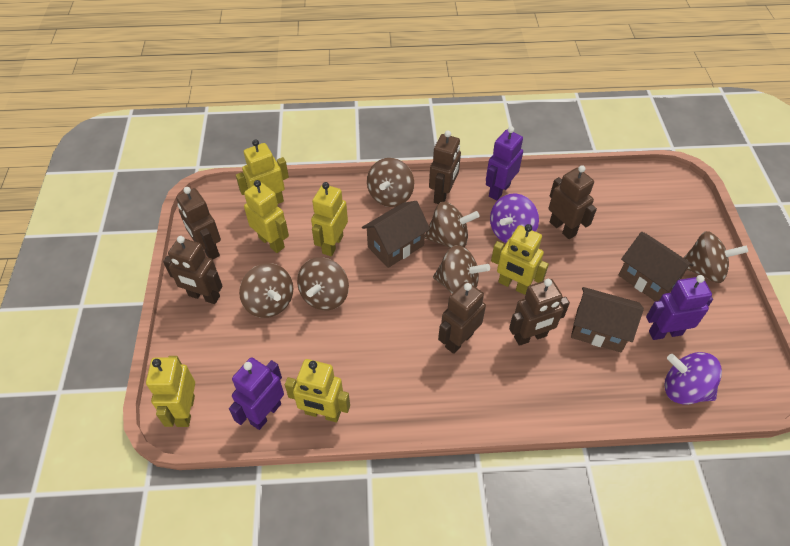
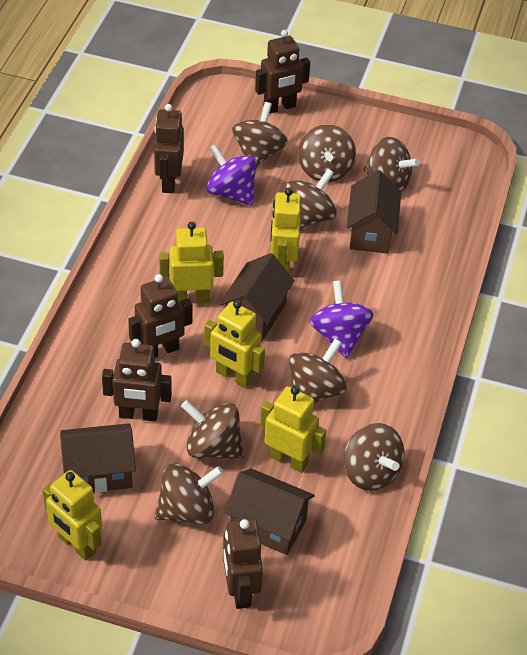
brown house: [362,201,430,268] [571,287,644,352] [619,232,694,302] = 3 -> [60,423,136,493] [219,253,294,341] [225,468,315,555] [347,170,401,254] = 4
brown robot: [163,236,223,304] [176,187,221,259] [429,131,461,204] [438,281,486,354] [509,279,570,346] [549,165,597,239] = 6 -> [102,339,172,421] [128,274,193,358] [154,104,184,193] [223,519,263,609] [255,30,310,114] = 5
brown spinning top: [239,263,293,318] [297,257,349,310] [367,158,414,207] [424,202,480,248] [433,245,490,294] [684,231,748,283] = 6 -> [154,463,223,524] [181,400,244,459] [232,102,288,167] [286,169,337,229] [289,339,347,403] [298,124,356,182] [344,423,405,491] [364,137,420,192] = 8
purple robot: [229,357,284,430] [486,126,523,201] [646,275,713,340] = 3 -> none = 0
yellow robot: [146,356,195,427] [236,139,289,204] [244,180,289,253] [285,359,350,422] [311,182,348,256] [491,224,549,295] = 6 -> [43,470,102,561] [159,222,224,303] [204,300,265,388] [260,386,327,473] [270,188,301,273] = 5

